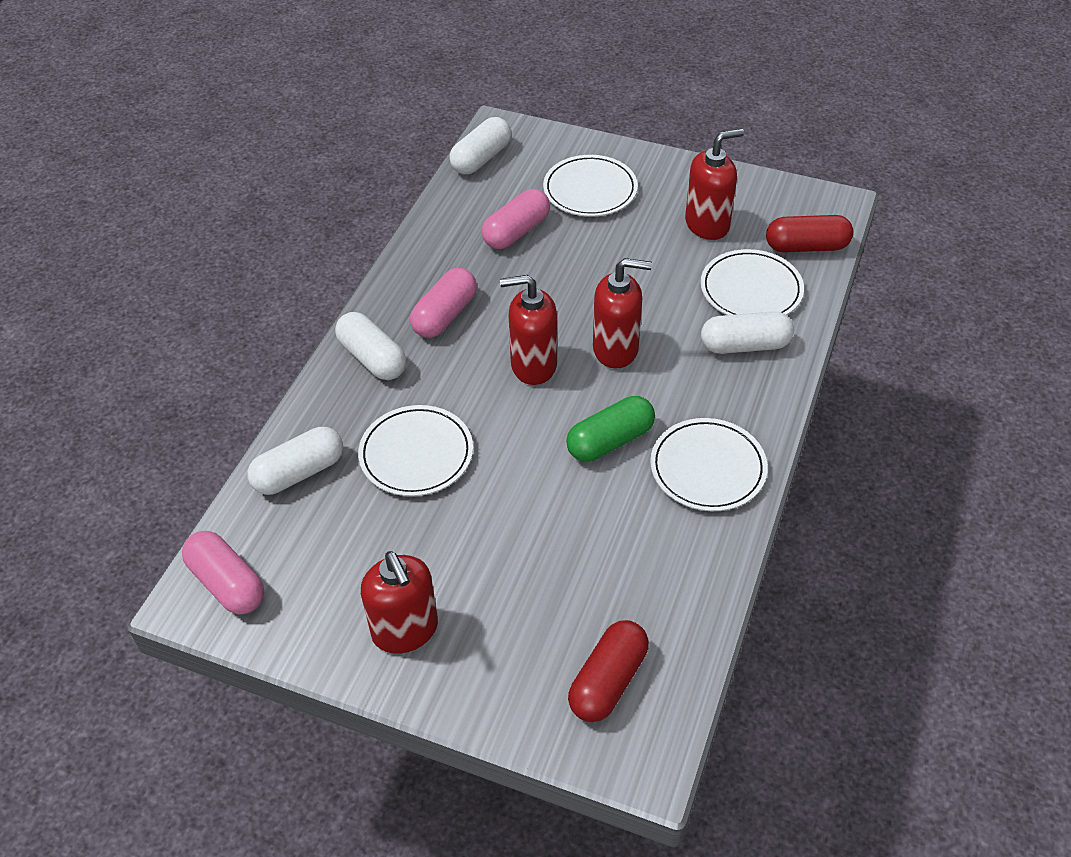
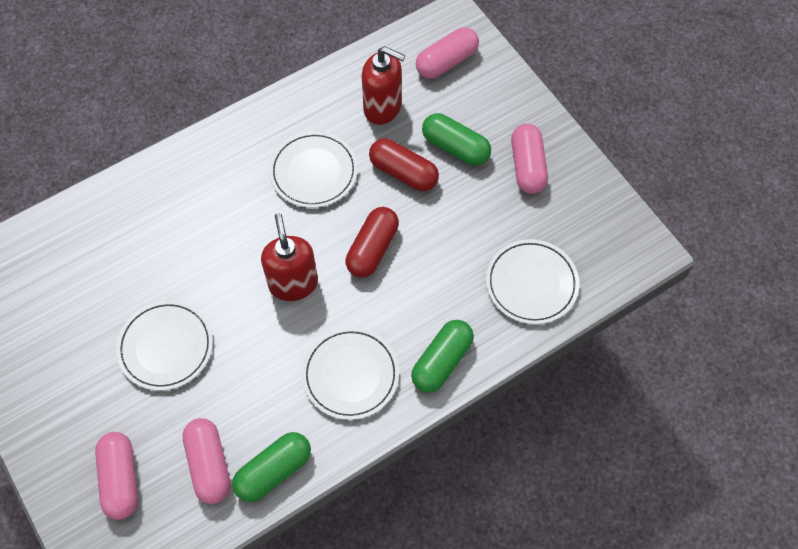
green capsule: [566,396,655,462] = 1 -> [232,432,311,502] [411,320,474,393] [422,113,491,166] = 3
pink capsule: [182,531,264,615] [410,268,477,338] [482,189,550,249] = 3 -> [95,432,138,520] [182,418,231,504] [416,27,479,79] [511,124,548,194] = 4
red soap dispenser: [361,551,438,654] [500,275,557,385] [593,258,652,369] [685,128,744,240] = 4 -> [261,213,318,301] [362,46,405,125] = 2
white capsule: [248,427,343,495] [335,312,406,380] [449,117,511,174] [701,311,794,354] = 4 -> none = 0

